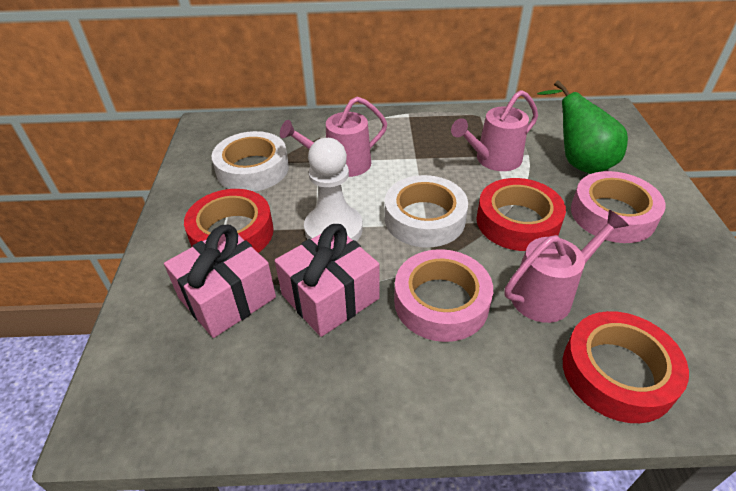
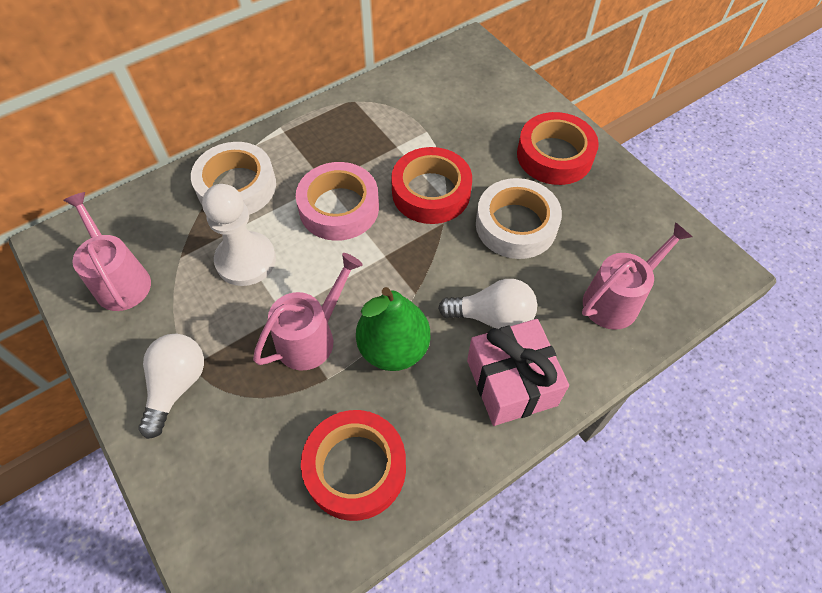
pink gift: [164,225,276,338] [275,224,380,337] = 2 -> [467,319,569,426] = 1
pink tape: [394,249,493,342] [571,171,666,243] = 2 -> [296,162,379,241] = 1
white light bulb: none = 0 -> [138,334,204,439] [438,279,537,329] = 2

